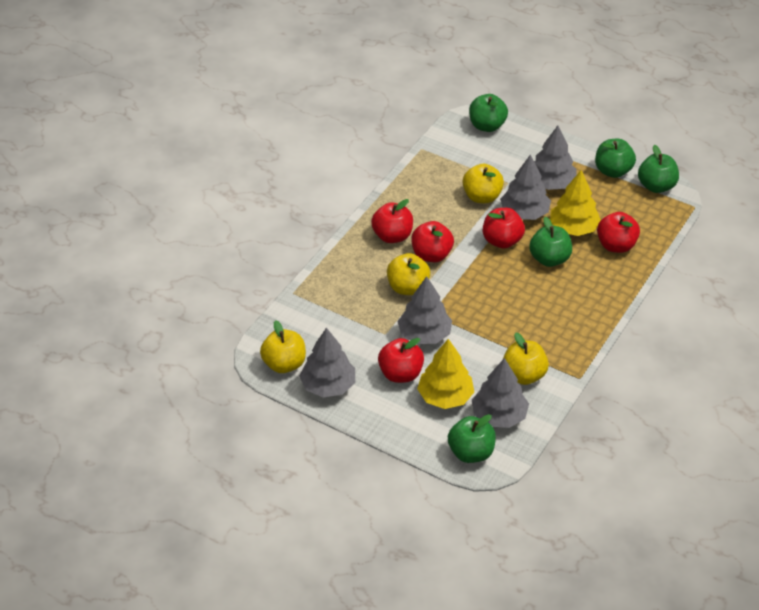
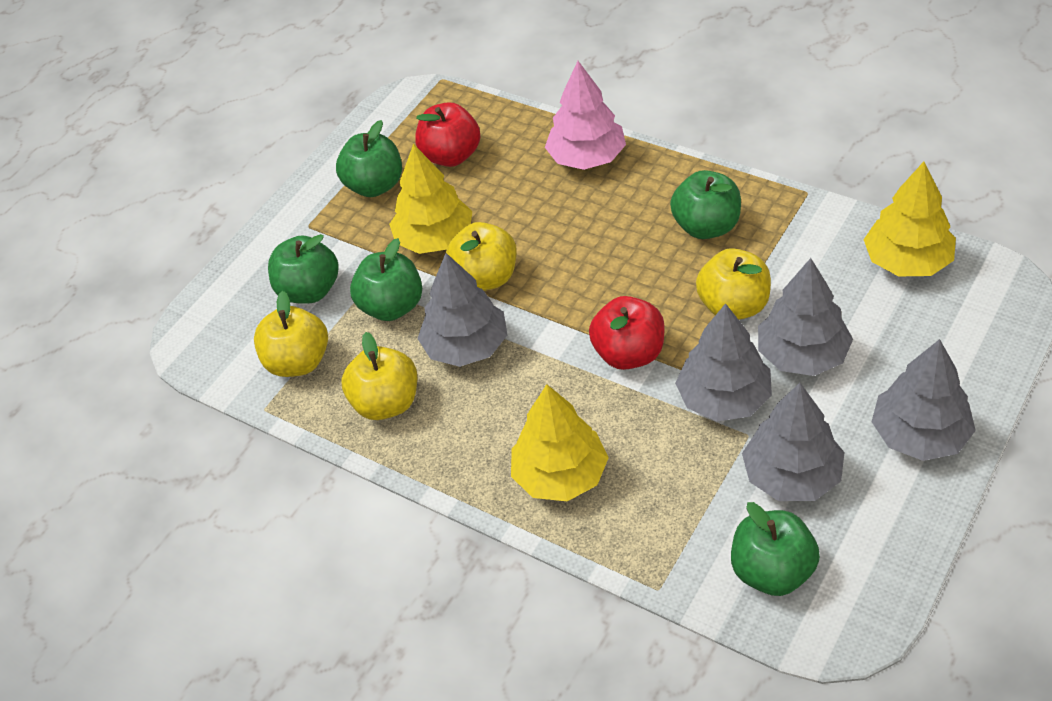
pink tree: none = 0 -> [545,61,626,170] = 1
red apple: [371,199,413,243] [378,338,424,383] [411,221,454,262] [483,208,525,249] [597,212,640,253] = 5 -> [415,102,480,167] [589,296,665,370] = 2
yellow tree: [417,339,474,409] [550,170,601,236] = 2 -> [389,144,472,254] [511,384,609,501] [863,162,956,276] = 3

